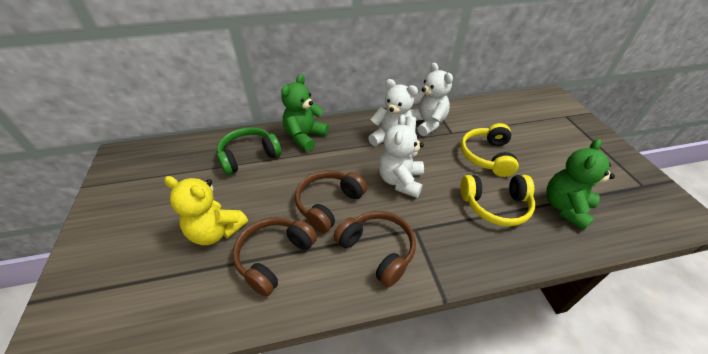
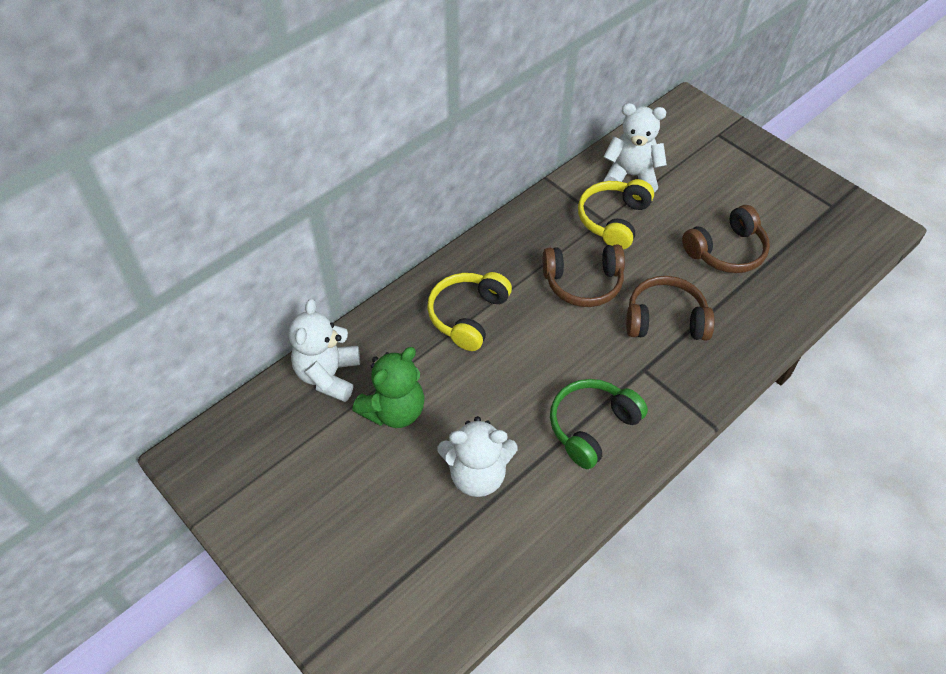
green teddy bear: [281,74,329,151] [546,139,615,230] = 2 -> [352,347,424,428] = 1
yellow teddy bear: [164,176,248,245] = 1 -> none = 0

